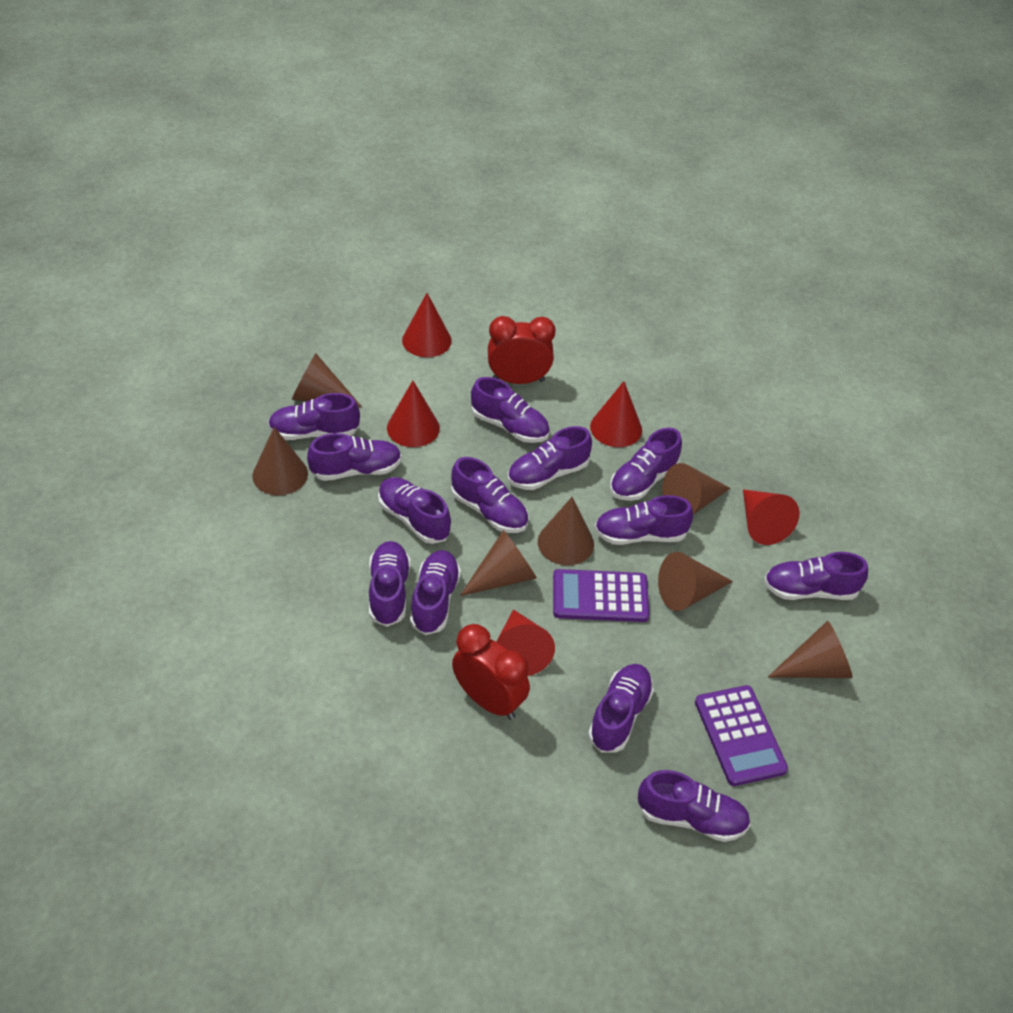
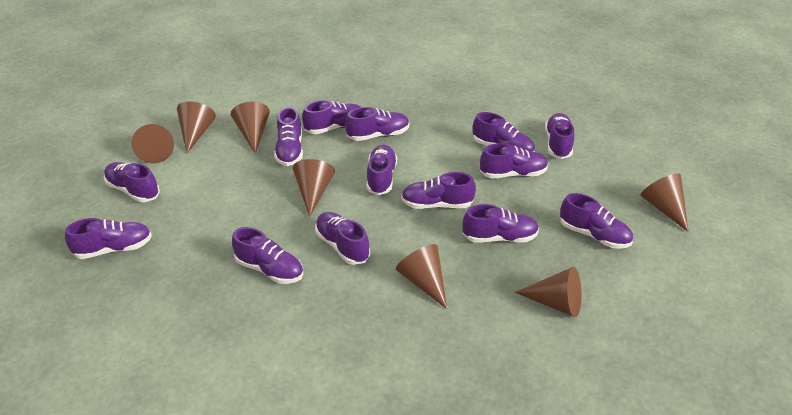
purple calculator: [553,569,649,622] [695,685,788,786] = 2 -> none = 0
purple shoe: [268,393,360,440] [307,433,402,481] [369,541,410,627] [378,477,451,544] [410,550,461,635] [451,457,528,533] [471,377,550,443] [508,426,592,490] [588,664,654,752] [594,495,693,545] [610,428,682,501] [637,770,751,842] [764,552,868,600] = 13 -> [65,218,152,259] [104,162,160,202] [232,227,303,284] [274,107,303,166] [302,100,360,134] [315,212,370,265] [345,107,409,141] [367,145,397,195] [401,172,476,209] [462,204,539,243] [473,112,535,152] [480,143,548,179] [545,113,574,159] [560,193,633,249] = 14
red clock: [452,624,530,720] [488,316,556,384] = 2 -> none = 0
red cone: [387,381,440,447] [402,293,452,357] [496,609,555,676] [590,381,642,447] [743,489,800,545] = 5 -> none = 0

